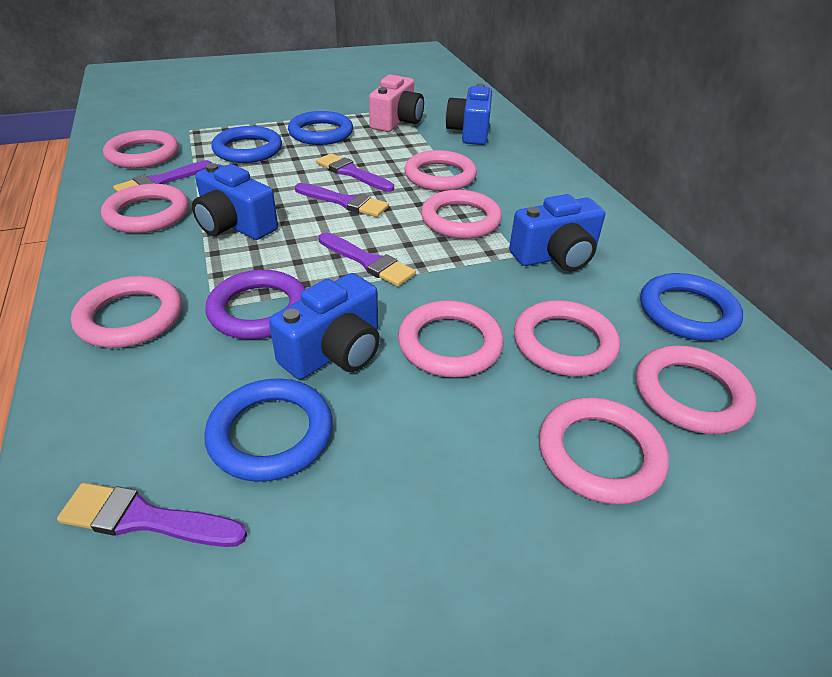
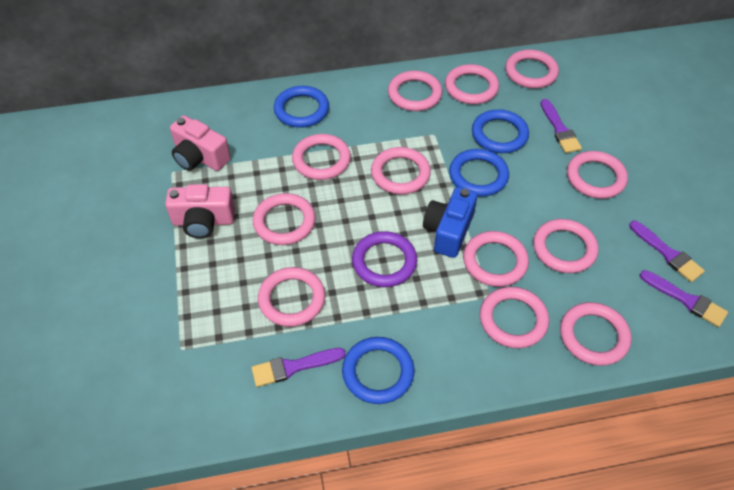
blue camera: [192,163,278,240] [269,273,380,380] [445,83,492,145] [509,194,605,271] = 4 -> [423,187,477,258] = 1
pink camera: [369,74,424,132] = 1 -> [165,184,235,239] [170,115,231,171] = 2
pink ring: [71,276,182,348] [101,184,189,233] [103,130,178,168] [398,300,504,377] [405,150,477,191] [421,190,502,239] [514,300,620,376] [539,397,669,505] [636,345,756,434] = 9 -> [253,193,316,245] [258,267,325,327] [292,134,351,180] [371,147,431,194] [388,71,442,111] [445,64,499,104] [463,231,529,287] [480,287,549,348] [505,49,559,88] [533,219,598,273] [560,302,631,366] [567,151,628,199] = 12
purple brush: [57,483,247,547] [113,160,212,192] [295,183,389,217] [316,153,394,192] [319,232,416,287] = 5 -> [251,348,346,387] [540,99,582,153] [629,221,705,282] [640,270,728,327] = 4

